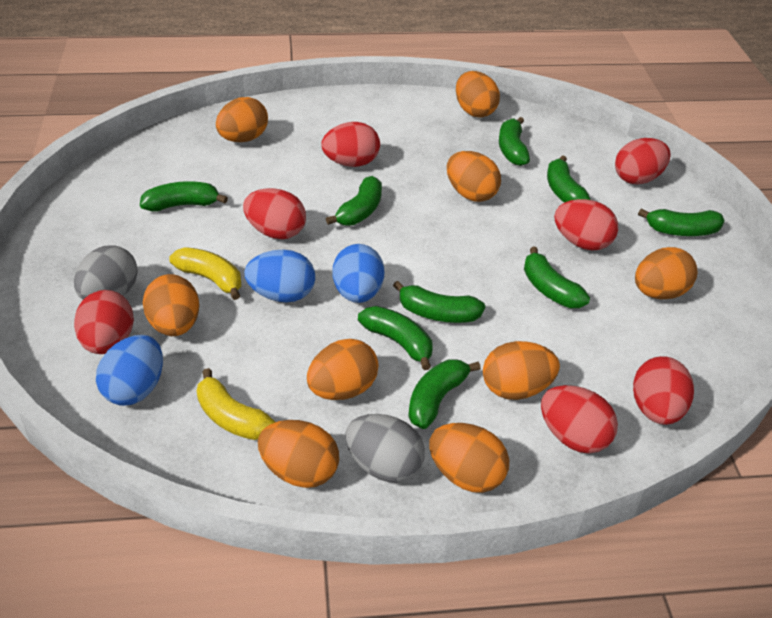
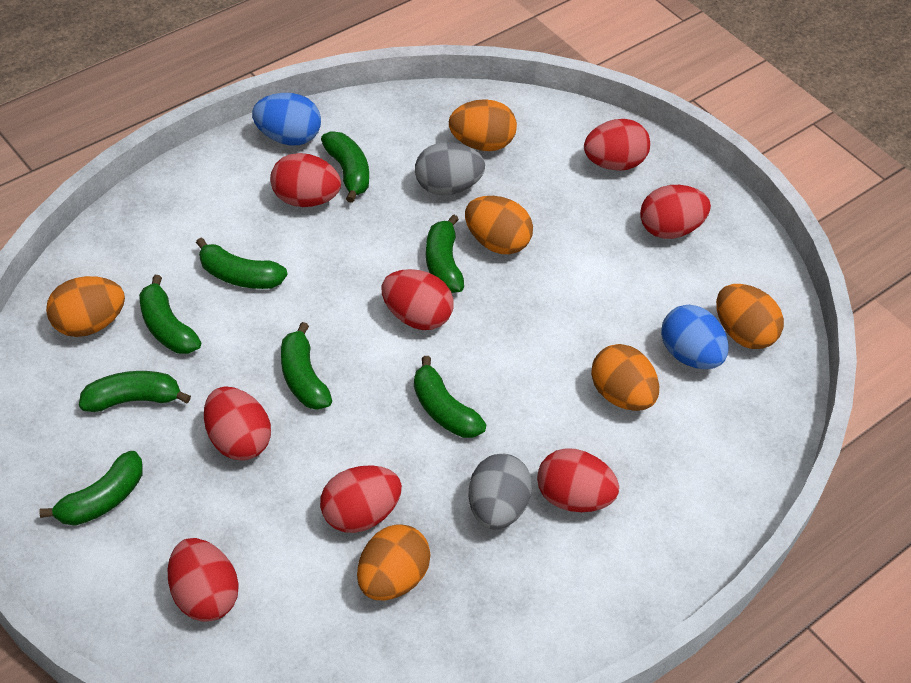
blue egg: [96,335,163,406] [244,250,315,302] [333,244,384,303] = 3 -> [252,93,321,145] [661,305,728,369] = 2
green banana: [140,181,228,211] [326,176,382,226] [358,306,433,370] [393,281,485,323] [408,359,481,429] [499,117,530,166] [524,246,590,308] [547,155,590,203] [638,208,725,236] = 9 -> [40,451,143,526] [79,371,191,412] [139,275,202,354] [196,237,287,289] [281,322,332,410] [321,131,369,203] [414,356,487,438] [426,214,464,293] = 8
orange egg: [143,274,199,336] [216,97,268,142] [258,420,339,488] [307,339,378,400] [429,423,509,493] [447,151,501,202] [456,71,500,118] [483,341,560,400] [635,247,698,299] = 9 -> [46,276,125,337] [357,524,431,600] [449,99,517,151] [465,196,533,254] [591,344,659,411] [716,284,784,349] = 6
red egg: [74,290,134,354] [243,188,306,239] [321,122,380,167] [541,385,618,453] [554,199,618,250] [615,138,671,185] [633,356,694,425] = 7 -> [168,538,239,622] [204,387,271,461] [270,153,341,207] [320,465,402,533] [381,269,454,330] [537,448,619,512] [584,119,650,171] [640,185,711,239] = 8
yellow banana: [169,247,241,300] [197,368,275,440] = 2 -> none = 0

